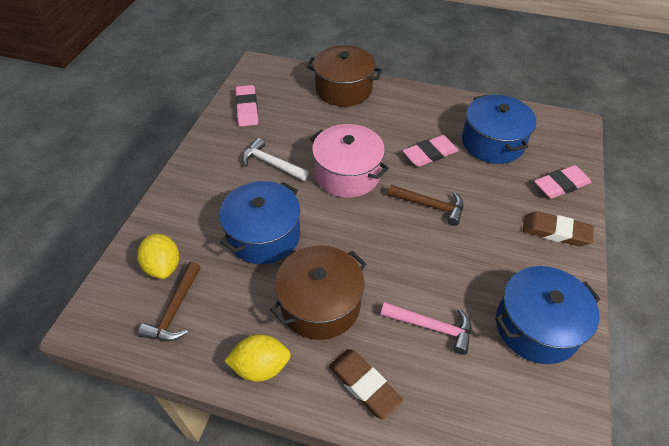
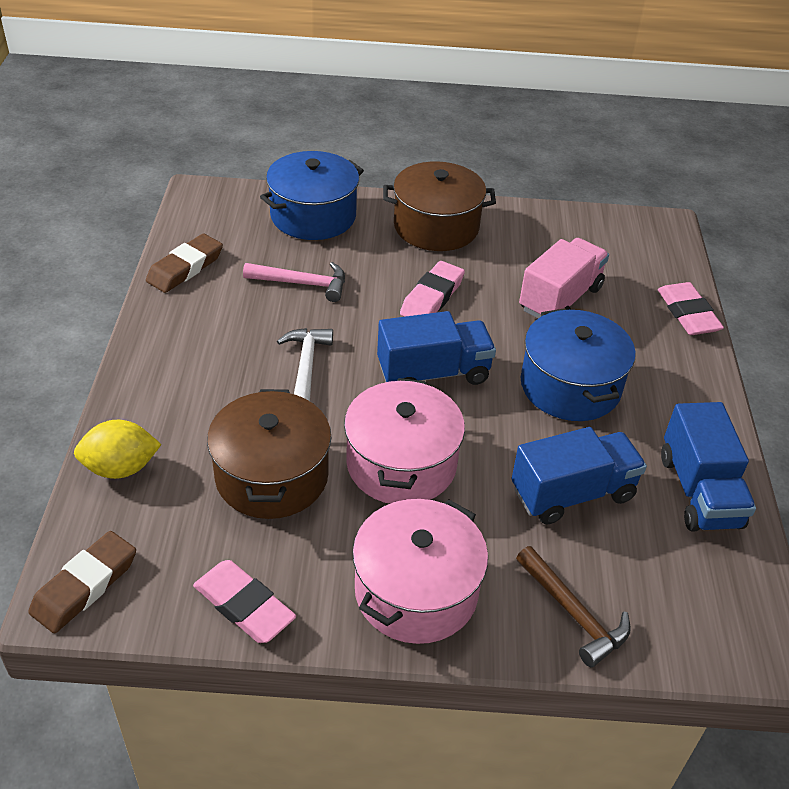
blue pot: [219,181,300,264] [462,94,536,164] [495,266,600,364] = 3 -> [260,151,364,240] [521,308,636,421] = 2
blue truck: none = 0 -> [377,311,496,385] [511,427,647,524] [661,402,756,532] = 3
brown hammer: [138,261,201,341] [388,185,464,226] = 2 -> [516,546,631,667] = 1
pink pot: [310,124,389,198] = 1 -> [344,378,465,504] [352,499,488,644] = 2
pink truck: none = 0 -> [519,238,609,318] = 1
yellow lemon: [137,234,179,279] [224,334,291,382] = 2 -> [74,420,162,479] = 1

